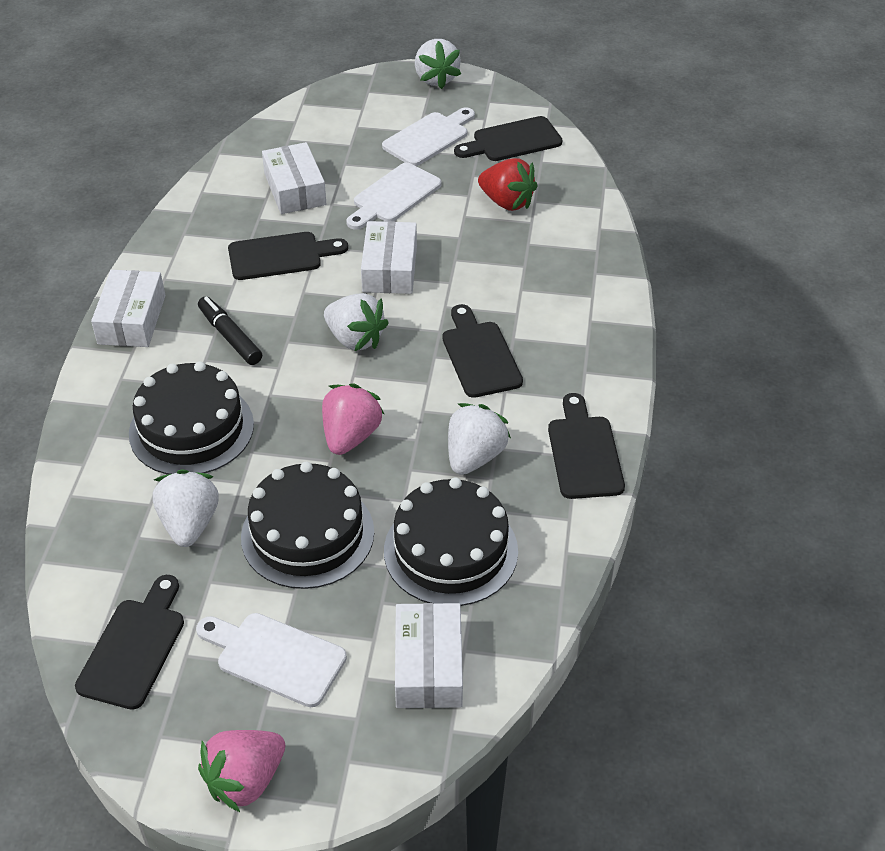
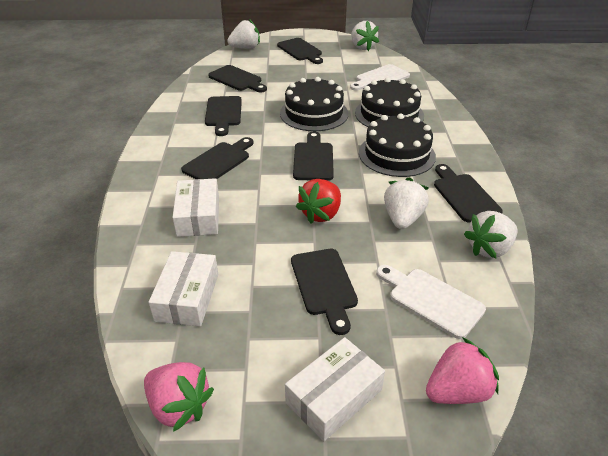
black cutting board: [75,575,184,710] [228,232,348,280] [442,304,523,398] [454,116,563,161] [548,393,625,499] = 5 -> [181,137,254,179] [205,96,242,136] [208,65,267,92] [277,38,323,64] [291,249,358,335] [293,132,334,181] [434,164,503,223] = 7
black marker: [198,296,262,365] = 1 -> none = 0
white box: [91,270,165,347] [262,142,326,214] [361,221,417,294] [395,603,463,708] = 4 -> [149,251,218,326] [172,178,219,237] [285,337,385,441] = 3
white cutting board: [196,613,347,707] [346,163,442,230] [382,107,475,166] = 3 -> [350,64,410,91] [376,265,486,339] = 2

